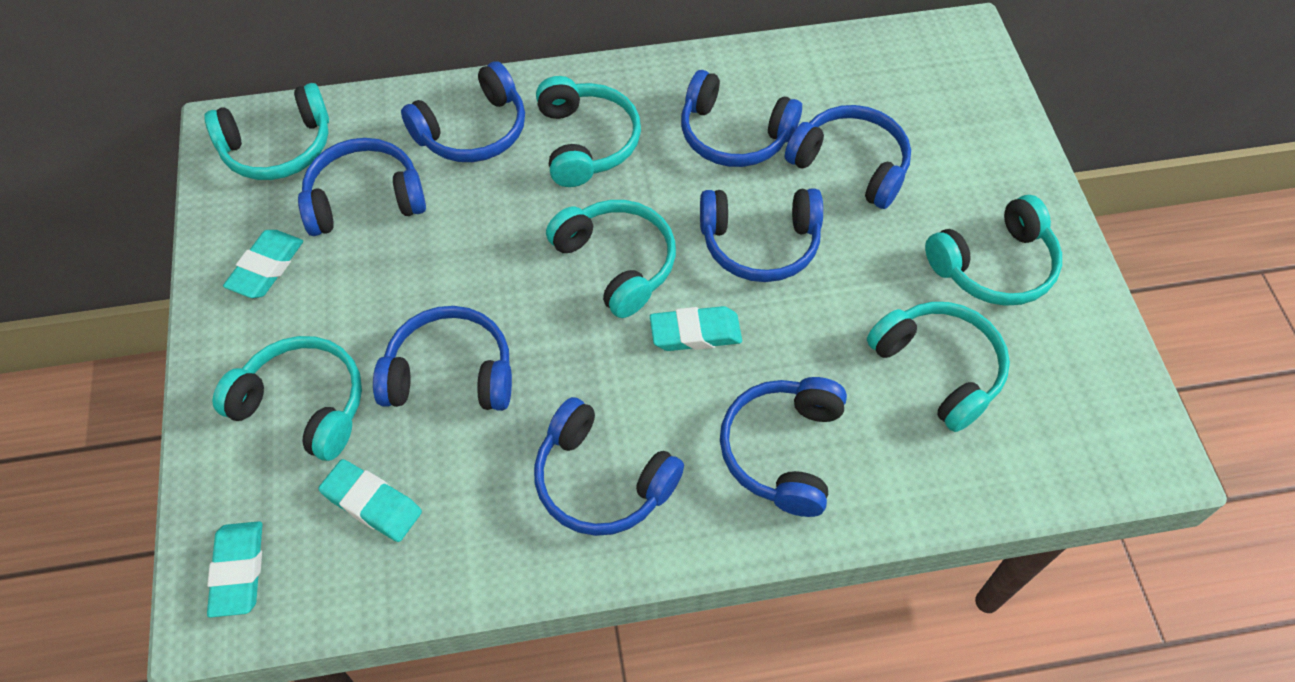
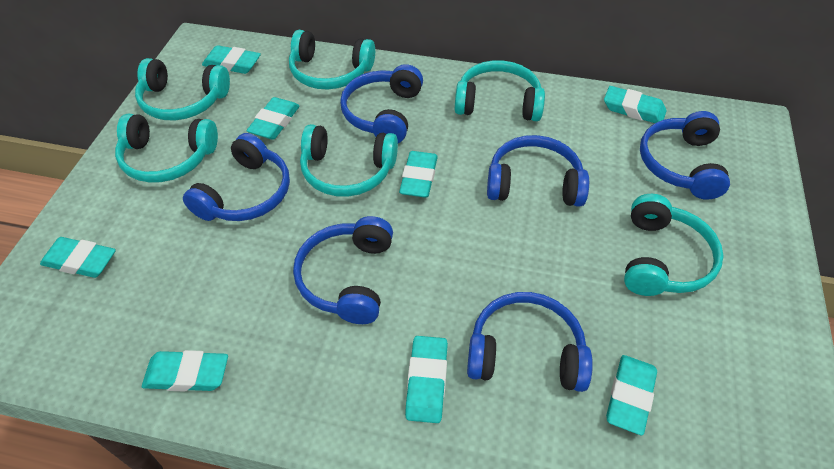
blue headphones: [298,138,426,236] [373,306,512,411] [401,61,525,162] [534,397,684,536] [681,70,802,167] [700,189,823,282] [720,377,847,517] [785,105,911,209] = 8 -> [183,133,290,221] [293,216,393,324] [340,64,423,143] [467,292,593,392] [487,135,589,207] [640,111,730,200] = 6
turquoise eraser: [207,521,263,618] [223,230,303,298] [318,459,422,542] [650,306,742,351] = 4 -> [40,237,116,278] [142,350,228,392] [202,45,261,74] [246,97,300,140] [399,151,438,198] [405,336,448,423] [604,86,666,123] [606,355,657,435] = 8

